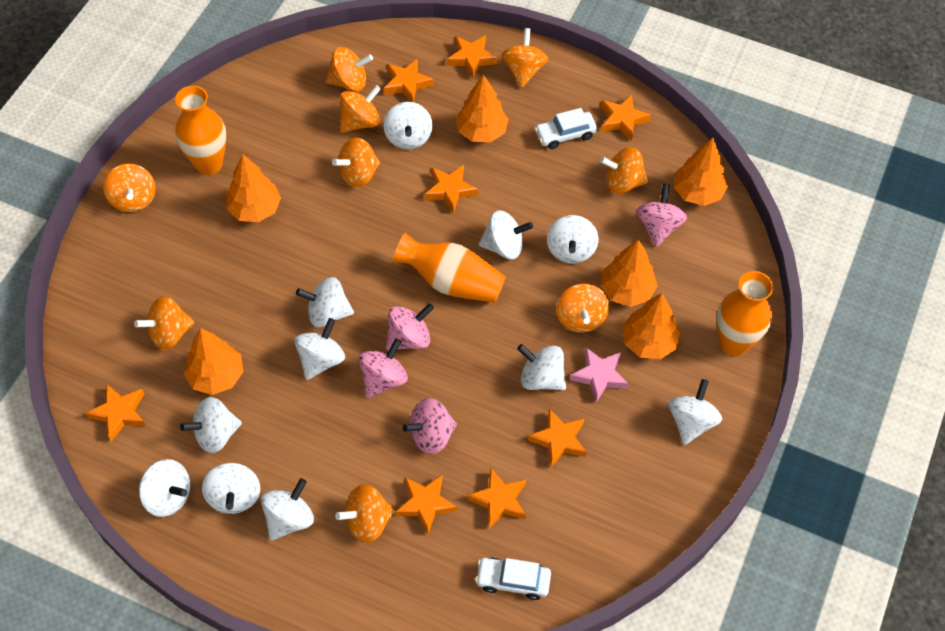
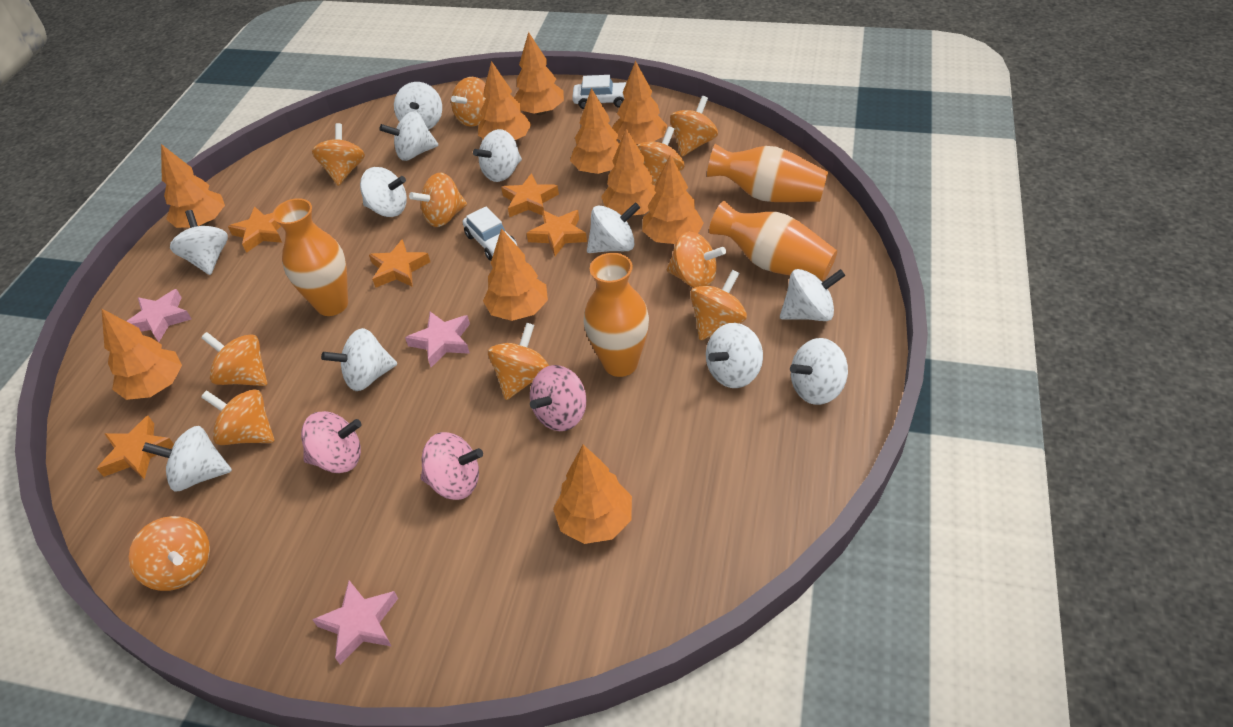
orange spinning top: [103,163,156,212] [134,296,194,350] [326,47,373,91] [332,137,380,188] [335,484,395,543] [340,85,381,133] [501,28,548,88] [556,283,609,332] [600,147,648,194] = 9 -> [129,516,210,591] [201,332,267,386] [201,389,274,445] [312,123,365,186] [409,173,467,227] [451,77,486,127] [488,323,549,400] [637,127,684,186] [667,232,726,288] [670,96,718,156] [690,270,747,340] = 11
orange star: [86,384,146,441] [384,58,434,102] [395,475,457,534] [424,165,478,214] [447,35,497,78] [467,468,526,529] [528,409,586,467] [601,94,651,141] = 8 -> [97,416,174,480] [228,206,282,253] [369,239,430,288] [501,173,559,217] [526,210,587,256] = 5
orange tree: [183,328,243,395] [226,154,281,222] [456,74,509,142] [601,239,658,307] [622,293,680,359] [674,137,728,206] = 6 -> [101,308,182,400] [161,144,225,228] [478,61,531,140] [483,228,548,321] [514,32,564,115] [553,445,632,544] [570,88,620,174] [601,128,656,215] [612,61,667,145] [642,155,704,244] = 10
orange vase: [175,86,226,175] [393,232,506,303] [716,271,774,356] = 3 -> [273,198,348,316] [584,253,649,377] [707,144,828,202] [709,201,837,281] = 4
pink spinning top: [358,338,408,398] [386,303,434,350] [403,398,457,454] [636,184,687,247] = 4 -> [301,411,362,473] [421,432,483,500] [530,365,586,431] = 3
pink star: [570,347,629,403] = 1 -> [127,289,192,342] [312,580,398,665] [405,312,470,367] = 3

